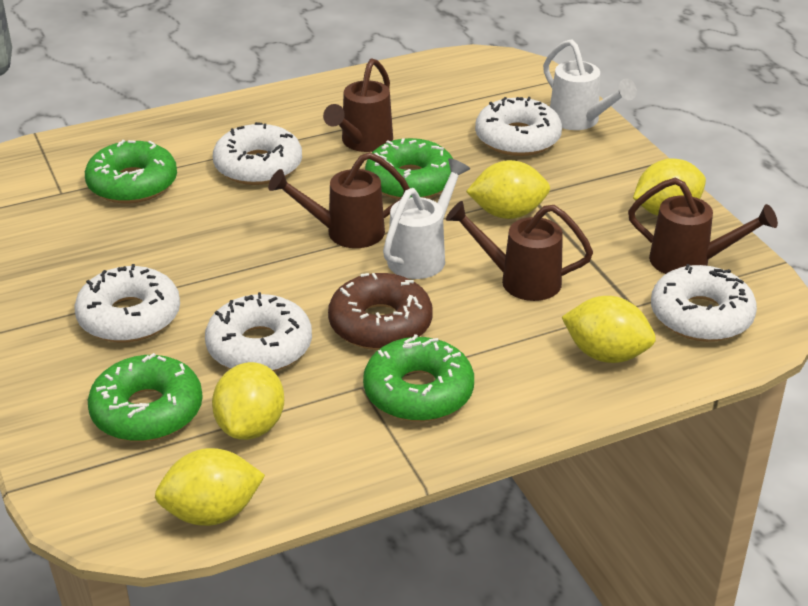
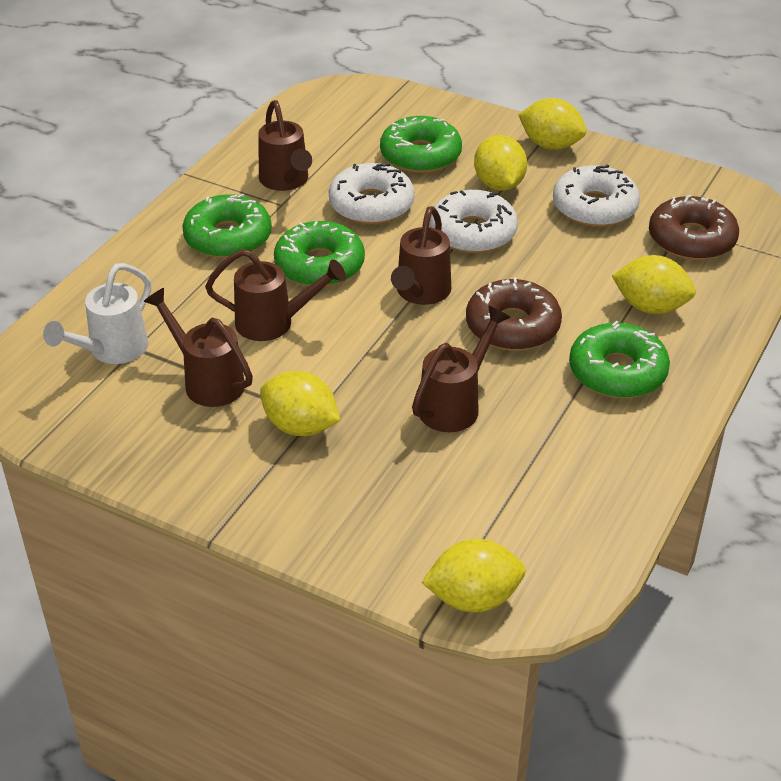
brown donut: [328,273,433,350] = 1 -> [466,277,562,351] [649,195,739,260] = 2
brown watering can: [268,152,410,248] [323,58,393,152] [446,201,593,301] [628,178,778,274] = 4 -> [143,288,253,407] [205,249,346,341] [258,100,312,191] [391,206,451,305] [412,306,511,432] = 5
white donut: [74,264,180,342] [205,292,312,372] [213,122,302,185] [475,97,562,156] [651,264,757,342] = 5 -> [329,163,415,225] [430,190,518,253] [553,164,640,227] = 3
white watering can: [383,158,470,279] [543,39,637,130] = 2 -> [43,263,151,364] = 1

